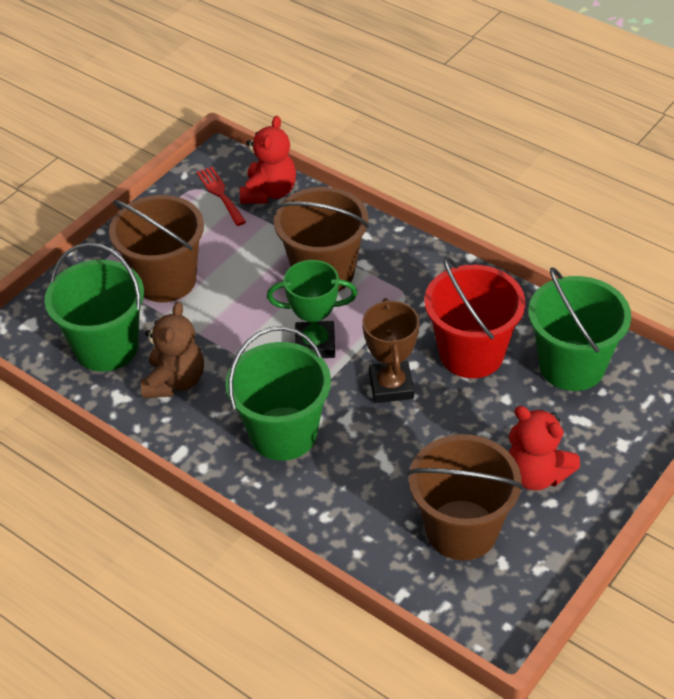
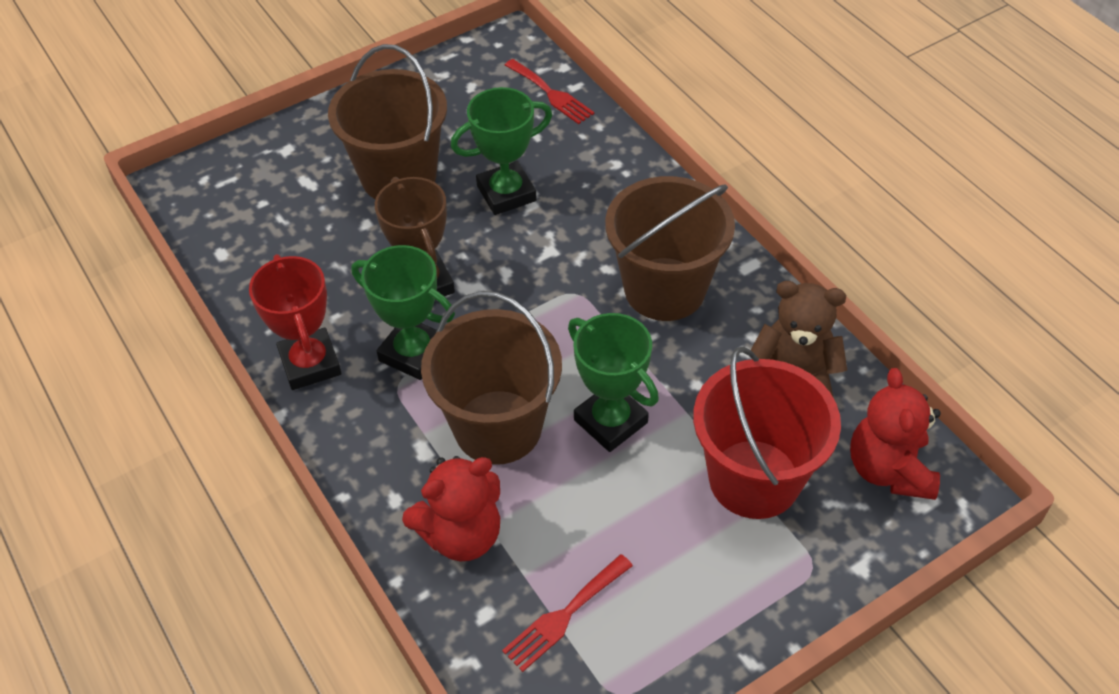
green bucket: [45,243,144,372] [226,326,331,461] [528,267,631,391] = 3 -> none = 0
green trophy: [267,260,358,358] = 1 -> [352,245,455,380] [451,87,552,215] [568,313,659,452] = 3
red fork: [196,167,246,226] = 1 -> [502,554,633,672] [505,59,594,124] = 2
red trophy: none = 0 -> [249,254,341,390] = 1

